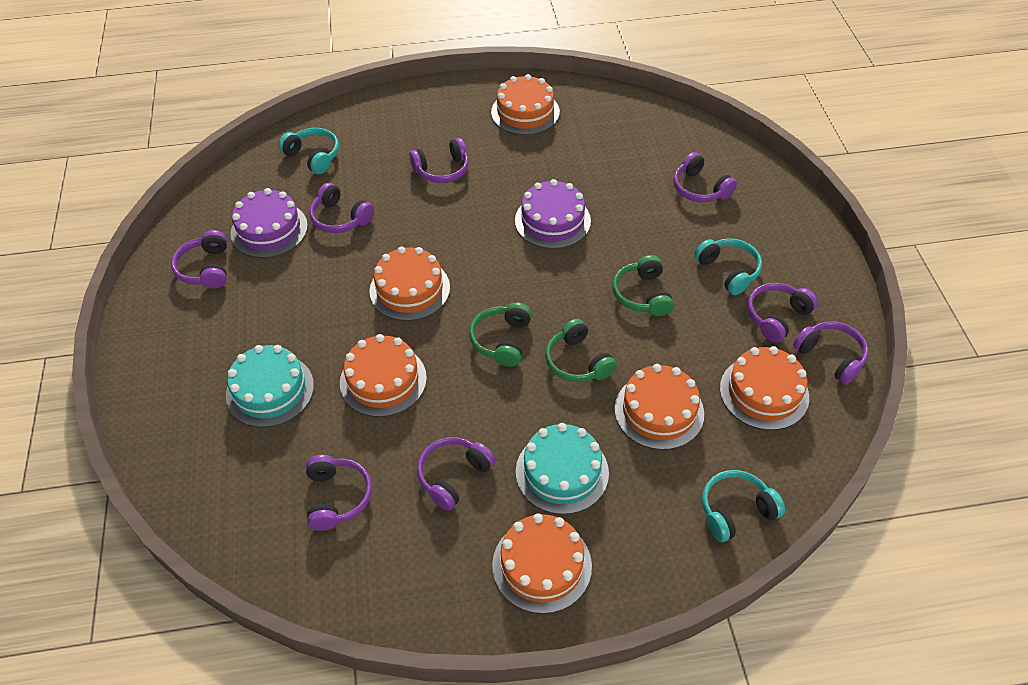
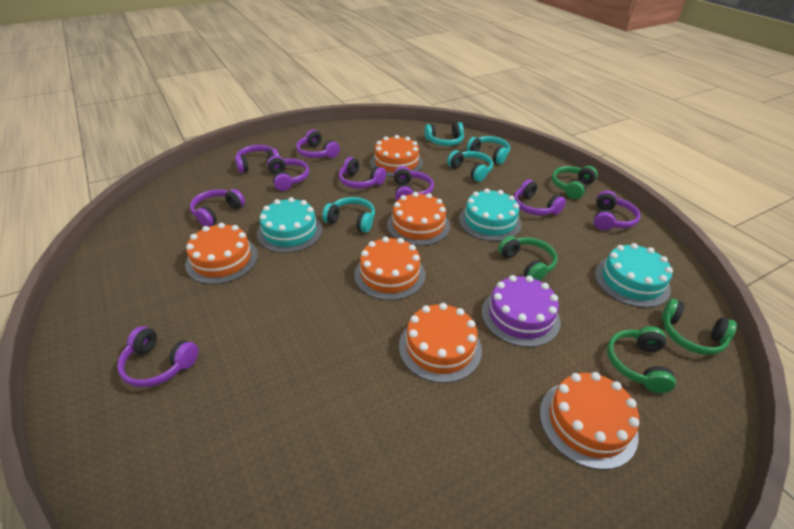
green headphones: [469,302,532,367] [545,319,617,382] [612,255,674,316] = 3 -> [498,236,557,281] [552,166,598,199] [607,326,676,393] [661,298,737,355] = 4
purple cake: [230,188,308,258] [515,179,591,249] = 2 -> [482,275,560,347] = 1
purple headphones: [171,230,227,289] [306,455,372,531] [309,183,374,233] [409,138,469,183] [417,437,495,511] [673,152,737,202] [748,283,818,343] [793,321,868,385] = 8 -> [117,326,198,387] [190,189,245,227] [235,145,279,173] [267,155,309,191] [296,130,340,158] [339,157,386,189] [394,166,434,200] [514,179,566,215] [594,191,641,230] = 9
turquoise cake: [226,345,314,428] [516,423,609,515] = 2 -> [257,197,323,253] [459,188,522,241] [595,243,673,308] = 3
turquoise headphones: [278,128,339,174] [694,238,762,295] [702,470,785,542] = 3 -> [322,197,375,233] [424,122,464,146] [447,151,493,182] [466,136,510,164] = 4

